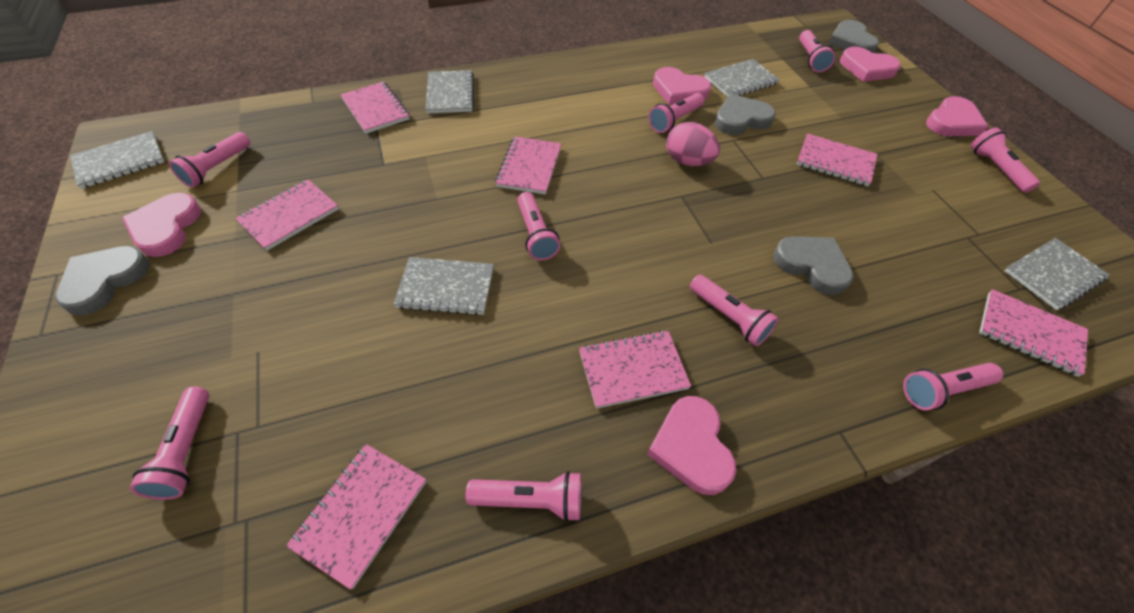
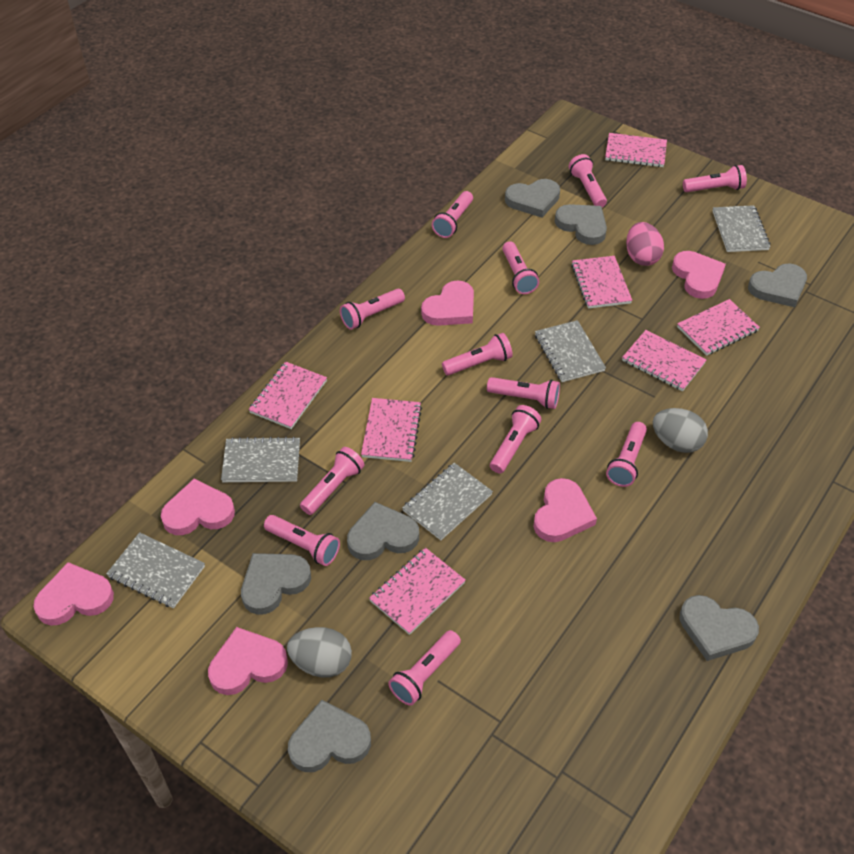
grey egg: none = 0 -> [287,627,352,678] [653,408,708,453] = 2
grey heart: [55,246,150,315] [715,94,776,135] [773,236,854,295] [828,20,879,53] = 4 -> [241,553,311,615] [288,700,371,772] [347,502,419,560] [505,179,560,218] [555,204,607,245] [679,595,759,661] [748,264,807,307] = 7
pink flashlight: [130,387,209,500] [169,132,251,188] [466,471,581,522] [517,192,560,261] [648,93,704,133] [690,275,779,347] [799,30,836,72] [903,363,1003,410] [970,127,1040,193] = 9 -> [264,515,340,566] [300,447,365,515] [340,289,405,330] [388,630,461,706] [432,191,473,238] [442,333,513,375] [487,377,560,409] [490,405,541,473] [502,241,539,294] [569,154,607,207] [606,422,647,487] [683,165,747,192] = 12
pink heart: [122,193,201,257] [647,396,736,495] [653,67,711,105] [840,47,901,82] [926,96,988,136] = 5 -> [33,562,114,626] [161,479,235,535] [208,627,288,695] [421,280,474,326] [534,478,597,542] [672,251,726,299] = 6

